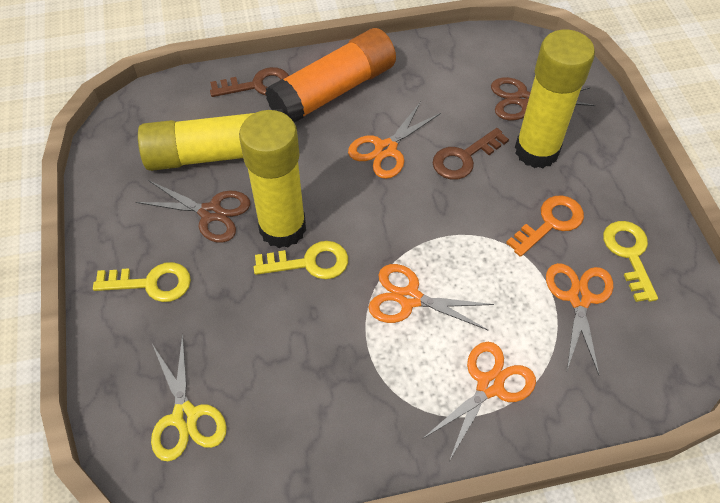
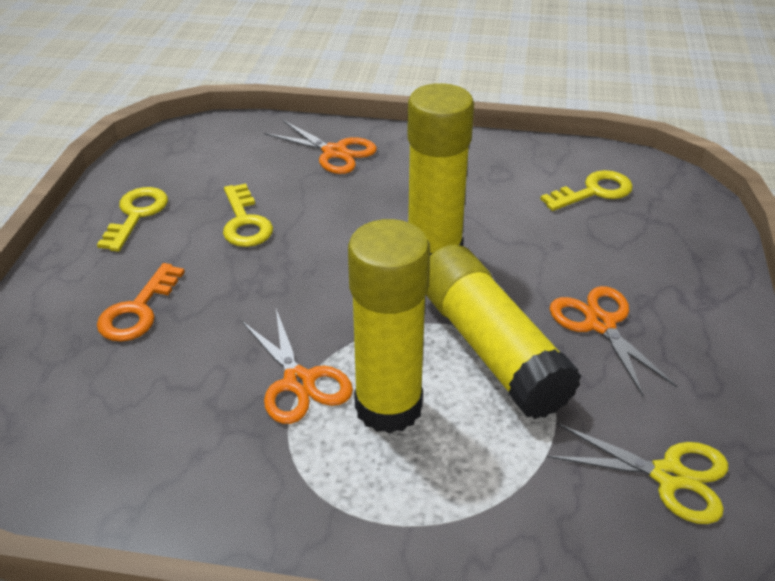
brown key: [210,67,289,97] [433,128,509,180] = 2 -> none = 0
brown scissors: [136,180,250,243] [491,77,596,120] = 2 -> none = 0
orange glue stick: [265,28,396,123] = 1 -> none = 0
orange scissors: [348,102,441,179] [368,264,494,331] [424,342,536,459] [546,263,613,375] = 4 -> [241,309,353,424] [265,120,377,174] [550,286,677,397] = 3

